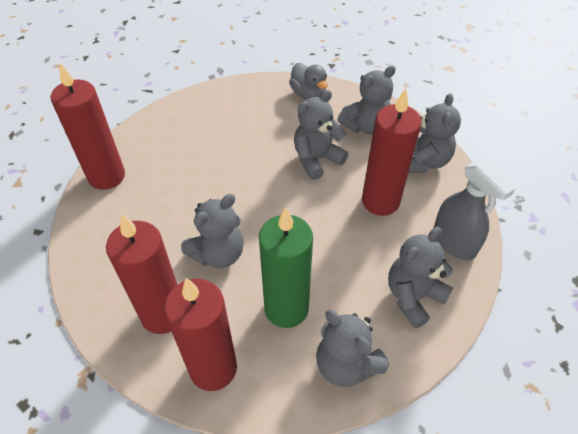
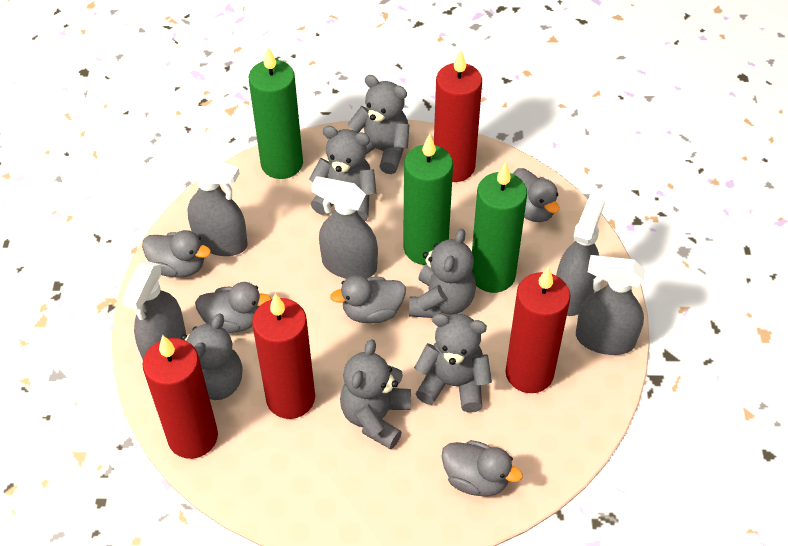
green candle: [259,207,313,328] = 1 -> [249,47,303,179] [403,133,453,265] [472,162,527,293] = 3
grey duck: [289,63,328,100] = 1 -> [142,230,211,277] [195,282,271,333] [330,275,406,323] [441,440,523,497] [512,168,559,222] = 5
grey spray bottle: [433,160,516,260] = 1 -> [122,261,186,360] [186,154,248,256] [311,176,378,279] [556,193,605,316] [576,255,645,355] = 5

